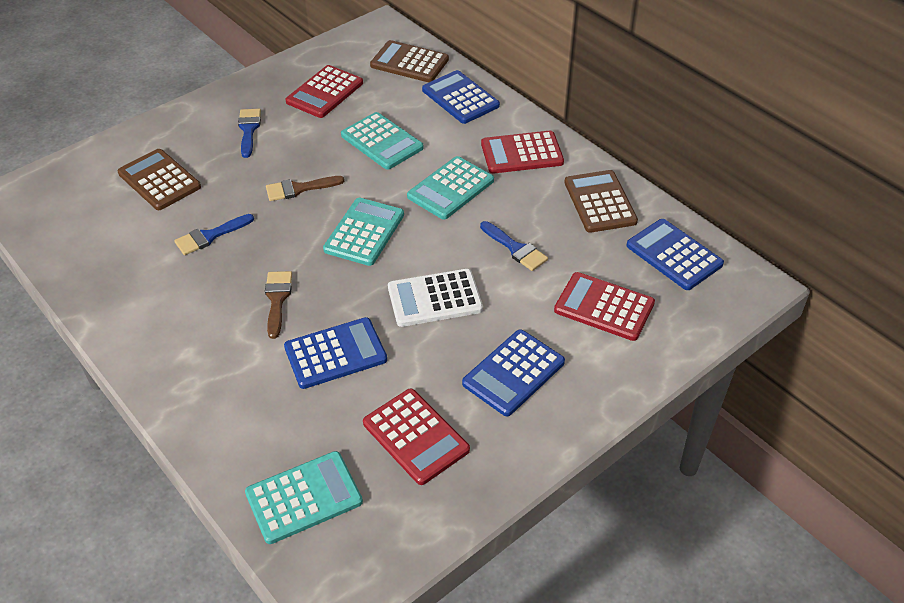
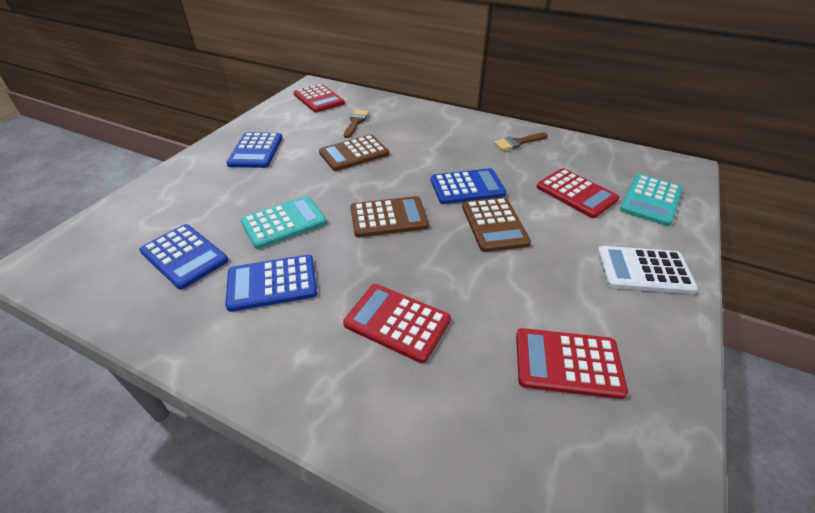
blue brush: [174,214,254,255] [238,109,261,158] [480,221,548,271] = 3 -> none = 0
turquoise calculator: [245,451,363,544] [323,198,404,266] [341,112,424,170] [407,156,494,220] = 4 -> [240,196,327,249] [620,174,683,226] = 2

